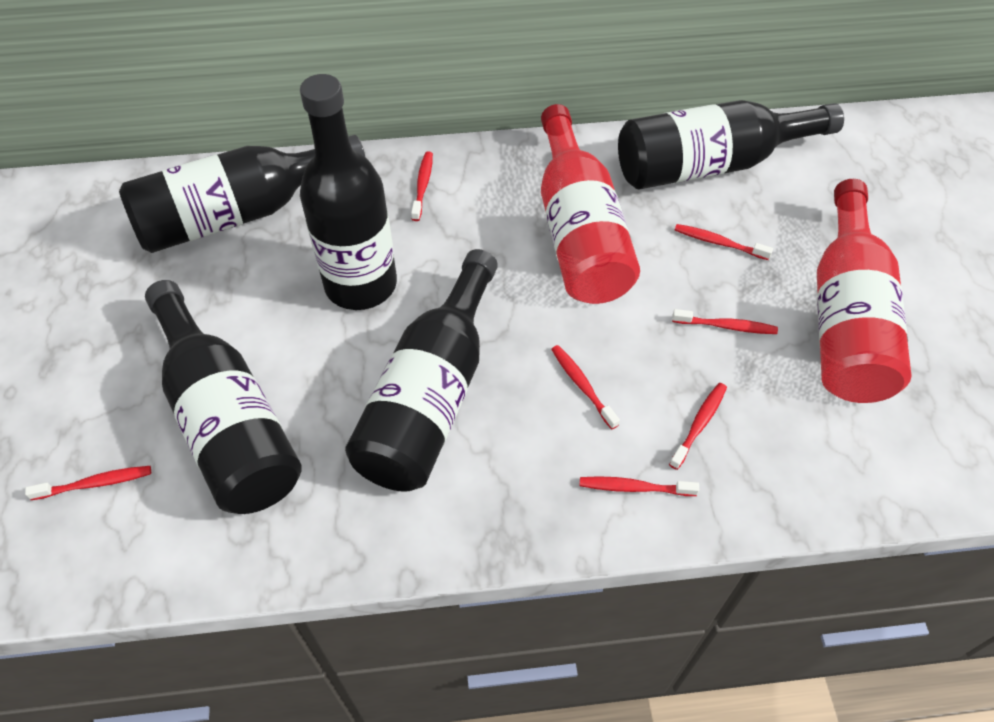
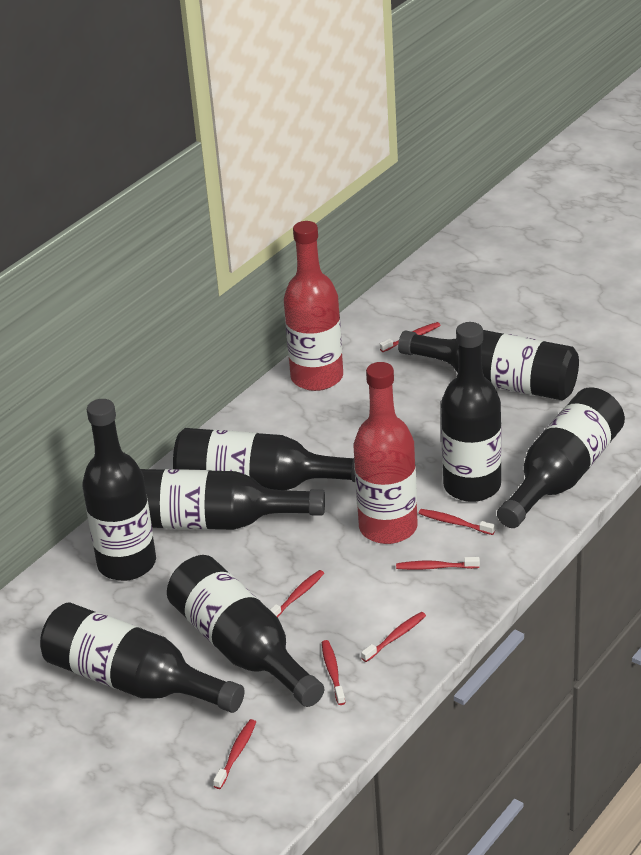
black bottle: [119,135,365,253] [145,280,302,514] [300,74,397,310] [345,249,498,492] [618,100,844,190] = 5 -> [40,602,245,713] [82,399,156,581] [140,469,325,530] [167,555,324,707] [173,428,355,490] [398,330,579,401] [441,322,502,502] [497,387,625,528] = 8

